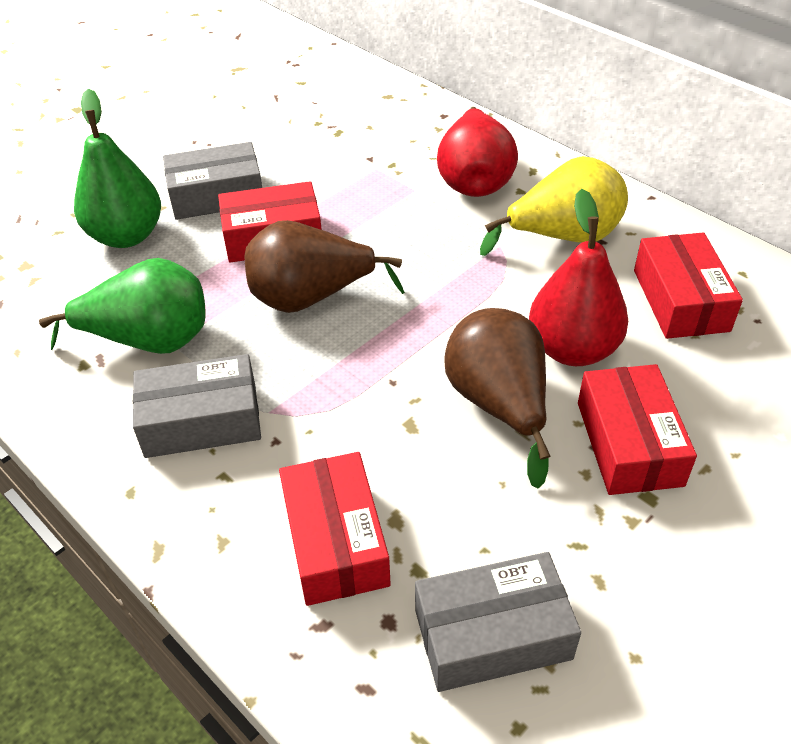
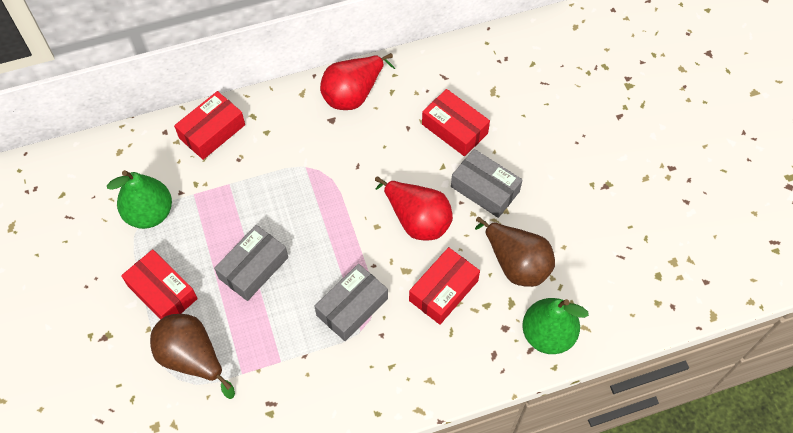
yellow pear: [480,156,628,256] = 1 -> none = 0

